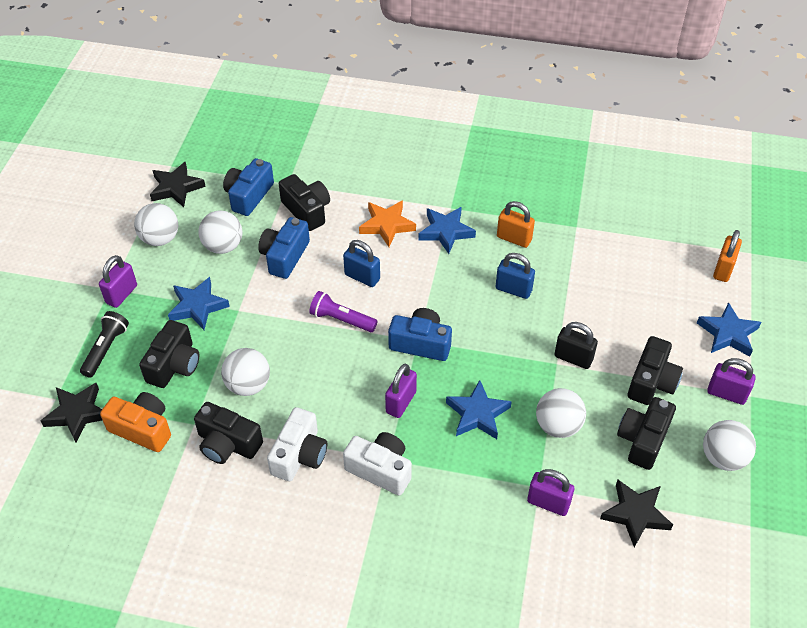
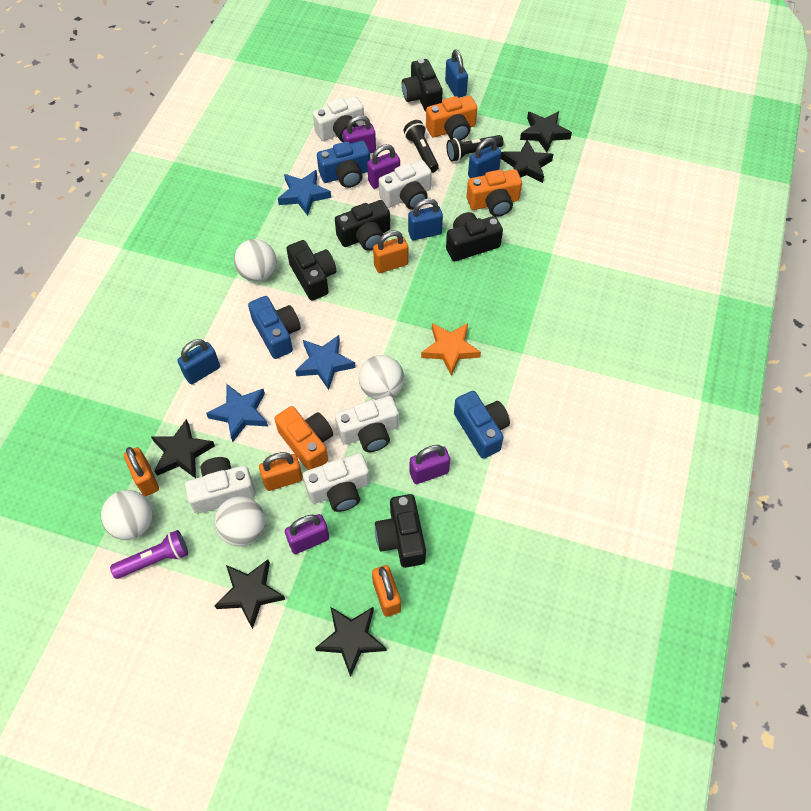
black flashlight: [80,311,129,378] = 1 -> [404,120,439,173] [446,135,504,161] = 2
black padlock: [554,322,598,369] = 1 -> none = 0
black star: [41,383,103,443] [150,162,206,207] [600,480,673,547] = 3 -> [151,419,215,478] [215,560,285,629] [315,607,387,677] [501,140,553,183] [520,111,572,152] = 5
blue padlock: [343,240,380,287] [495,253,535,299] = 2 -> [177,339,220,384] [408,198,443,240] [445,50,468,98] [468,137,501,178] = 4
blue star: [168,277,230,330] [418,207,476,254] [446,380,512,439] [697,302,761,357] = 4 -> [206,384,268,442] [278,170,331,216] [295,335,356,390] = 3
orange camera: [100,392,171,452] = 1 -> [274,406,333,470] [426,96,477,141] [466,169,522,217] = 3
orange padlock: [497,201,535,248] [713,230,742,282] = 2 -> [124,447,159,496] [259,452,303,491] [372,565,401,617] [373,230,408,273] = 4
white ball: [134,203,178,246] [199,210,242,254] [221,348,270,396] [536,388,586,438] [703,420,756,471] = 5 -> [101,490,153,540] [214,496,265,546] [234,239,276,282] [359,355,404,400] = 4
white camera: [267,407,327,481] [343,432,412,496] = 2 -> [185,457,256,514] [303,453,370,512] [313,96,364,142] [335,396,399,452] [379,160,432,210] = 5

